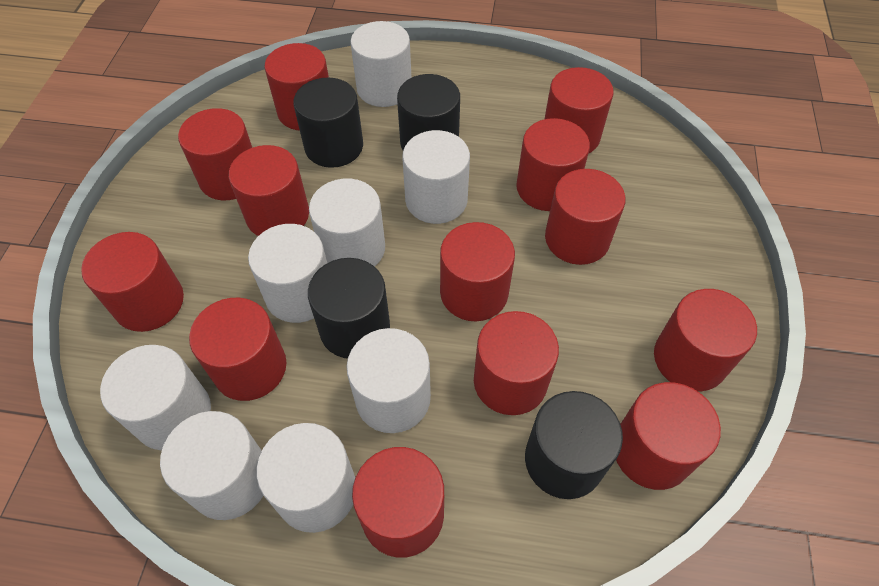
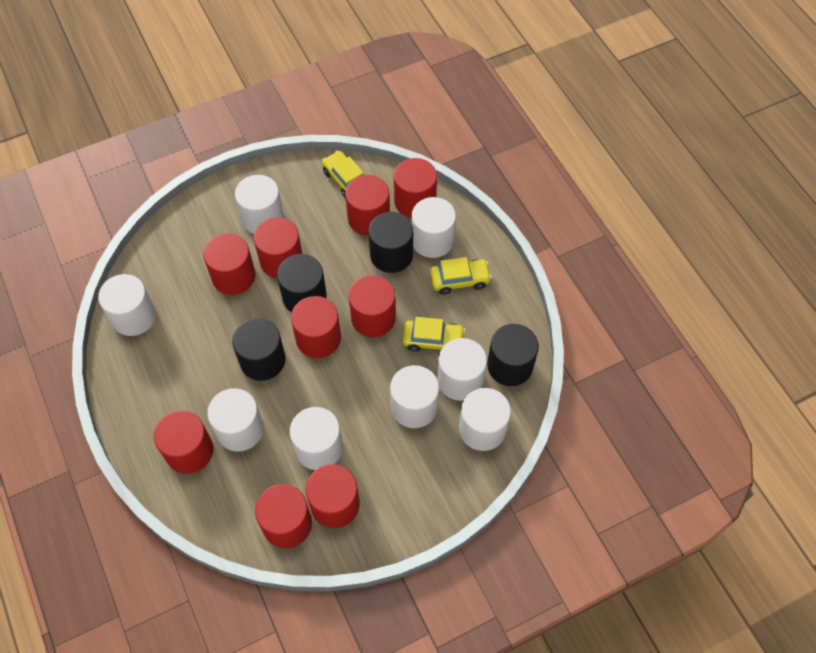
red cylinder: [81,232,184,332] [178,108,252,200] [189,298,287,401] [229,145,309,236] [265,43,329,130] [352,447,444,558] [440,222,515,321] [474,311,559,415] [516,118,590,211] [545,67,613,153] [545,169,625,265] [616,382,721,490] [654,289,757,391] = 13 -> [154,410,213,474] [203,234,256,295] [254,217,302,278] [255,484,312,548] [291,296,341,358] [306,464,360,528] [345,175,390,236] [349,275,396,337] [394,158,437,218] = 9
yellow car: none = 0 -> [322,151,364,199] [403,317,465,352] [430,257,492,295] = 3

